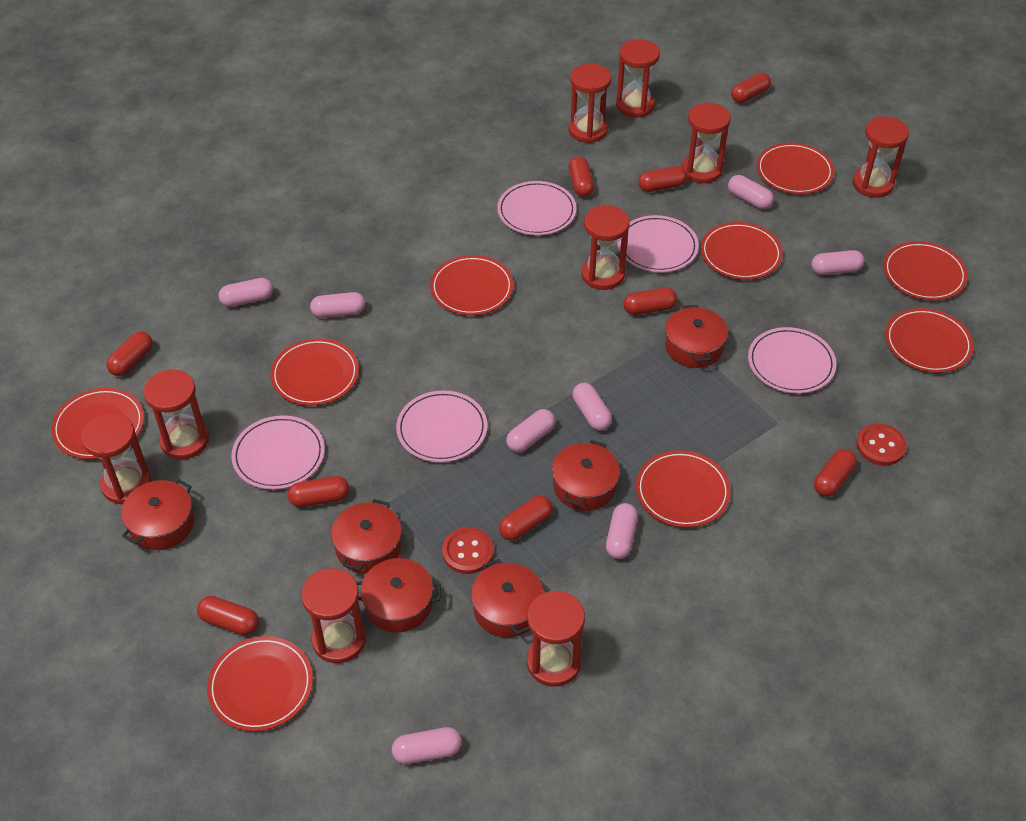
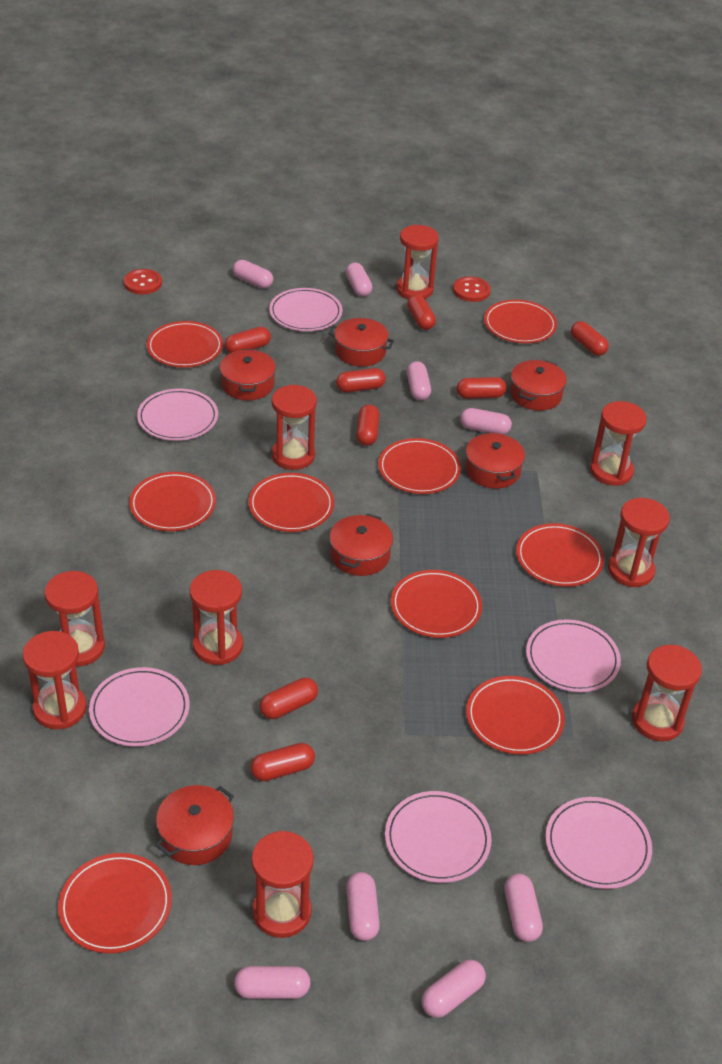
pink plate: [231,415,325,490] [396,390,487,462] [497,181,577,235] [617,215,699,272] [748,327,836,394] = 5 -> [89,667,190,747] [137,389,218,441] [269,288,342,331] [385,791,492,883] [526,619,621,692] [546,797,652,889] = 6
red capsule: [106,331,153,376] [197,596,259,635] [288,476,349,507] [499,496,553,541] [569,156,594,197] [623,288,677,315] [638,166,687,192] [731,73,771,103] [814,449,857,497] = 9 -> [225,327,271,353] [250,743,315,781] [260,678,318,719] [336,368,386,393] [356,404,380,446] [407,294,436,330] [456,377,507,399] [571,321,609,356] = 8

